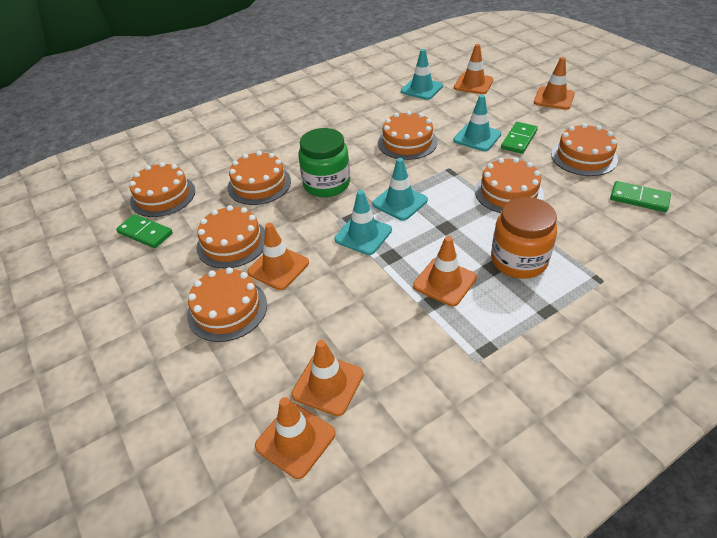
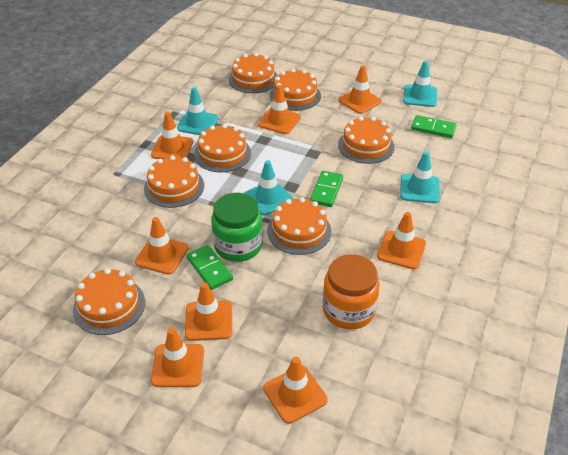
orange traffic cone: [247,223,309,290] [255,397,335,479] [292,340,364,416] [413,236,477,306] [454,44,494,94] [534,57,575,110] = 6 -> [135,217,189,275] [151,112,193,159] [151,328,204,387] [185,282,232,341] [258,85,301,134] [263,357,328,424] [338,65,382,114] [377,212,426,269] = 8

